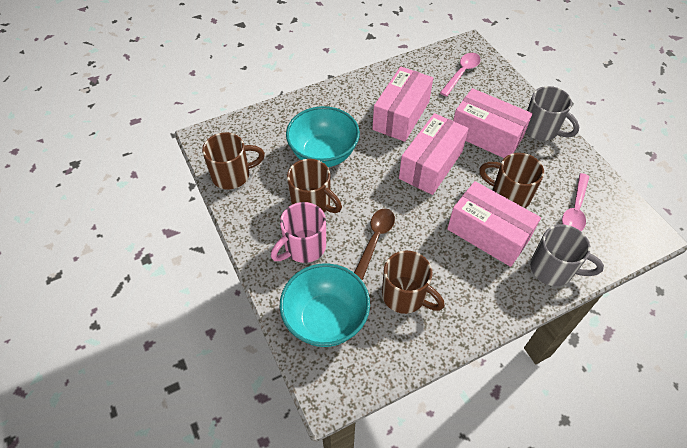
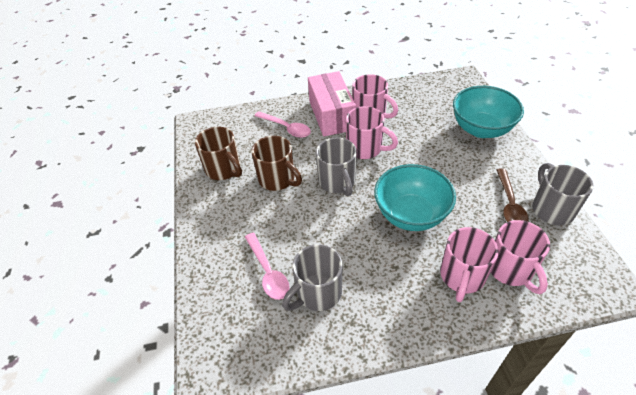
brown mug: [202,132,265,190] [287,159,342,213] [382,251,445,314] [479,153,544,208] = 4 -> [195,127,242,180] [251,136,302,191] = 2
grey mug: [525,86,579,141] [530,224,604,286] = 2 -> [282,244,343,311] [316,138,357,196] [532,163,593,225] = 3
pink box: [372,66,433,142] [399,113,469,195] [447,181,541,267] [453,88,532,158] = 4 -> [308,71,356,137] = 1
pink mug: [271,202,326,263] = 1 -> [346,106,398,159] [352,74,398,118] [440,227,498,302] [491,220,550,294] = 4

